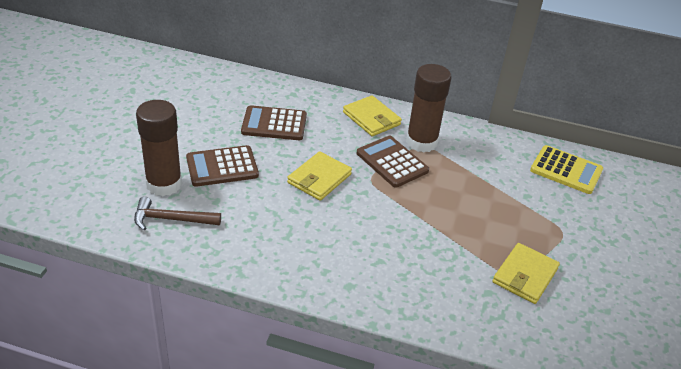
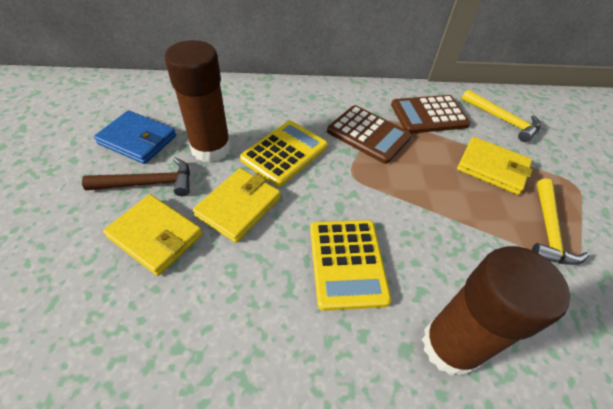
blue wallet: none = 0 -> [94,110,176,164] = 1
brown calculator: [186,145,259,187] [241,105,307,140] [357,136,429,188] = 3 -> [327,105,412,164] [391,95,471,134] = 2
yellow calculator: [530,145,603,194] = 1 -> [240,121,328,187] [310,220,391,311] = 2
yellow hammer: none = 0 -> [461,90,540,142] [532,178,589,265] = 2

